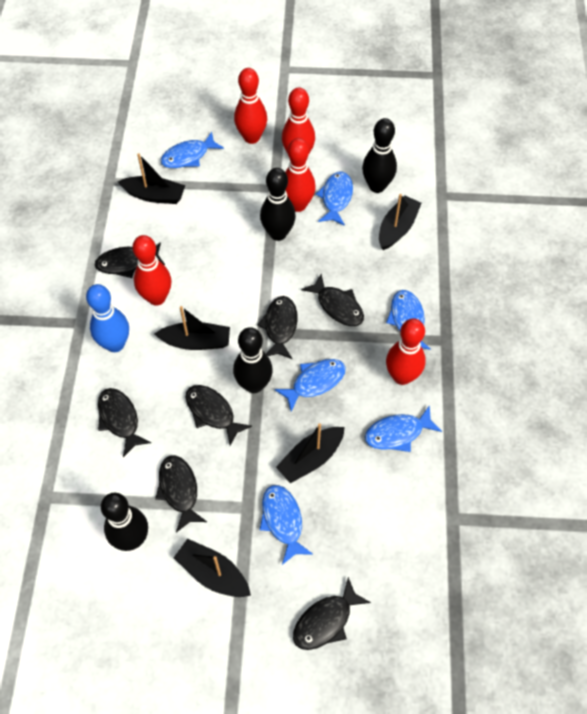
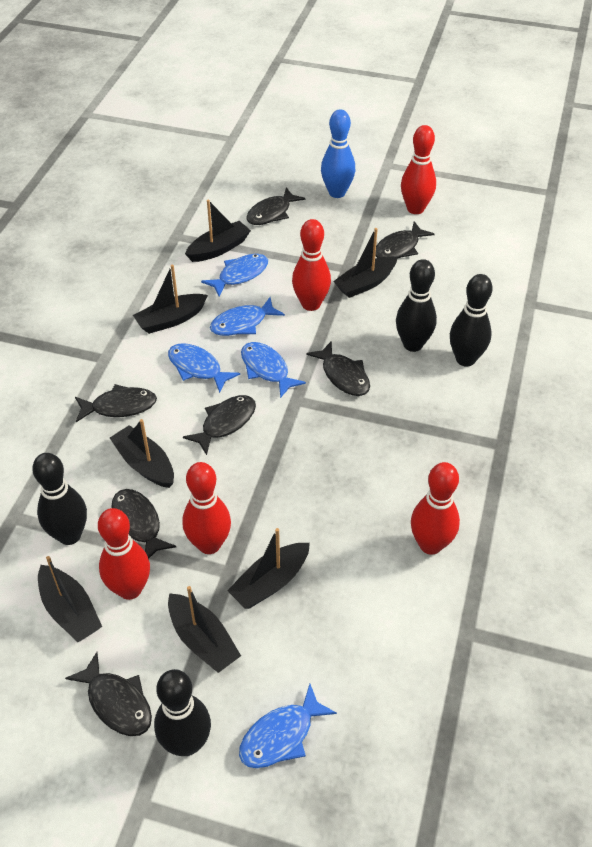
black boat: [118,153,185,204] [155,306,230,350] [174,539,251,597] [276,423,345,483] [379,194,422,250] = 5 -> [38,556,102,642] [110,419,174,488] [133,265,208,334] [168,586,241,673] [185,200,251,262] [227,528,310,609] [333,228,398,298] = 7
blue fish: [160,132,224,168] [260,485,313,565] [274,359,346,412] [316,171,353,226] [365,405,442,452] [386,290,430,350] = 6 -> [168,343,240,393] [201,254,268,297] [210,297,285,336] [239,684,337,768] [241,342,306,398] = 5

